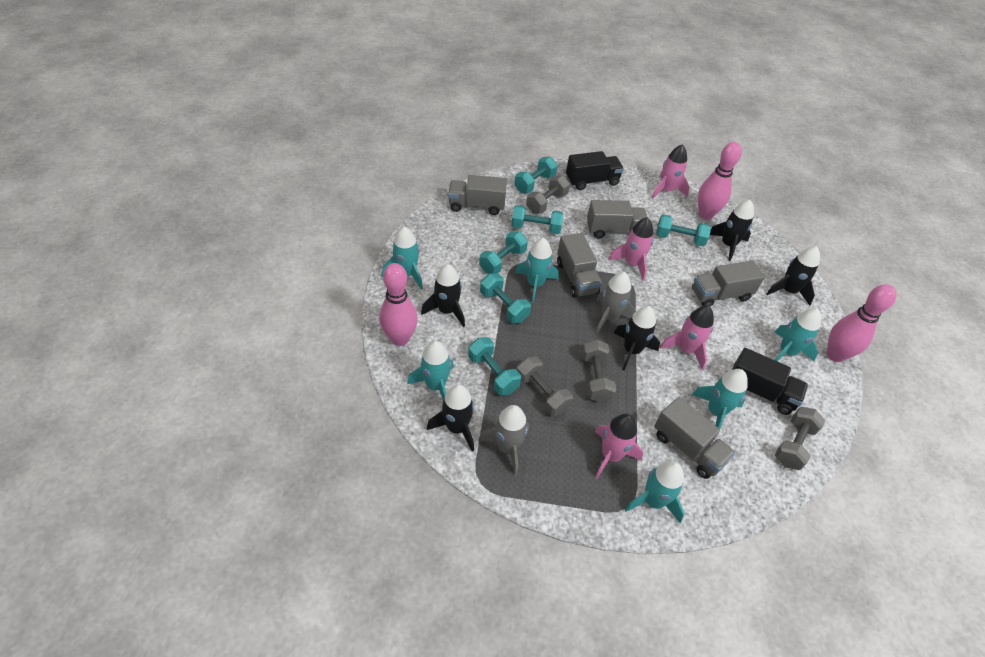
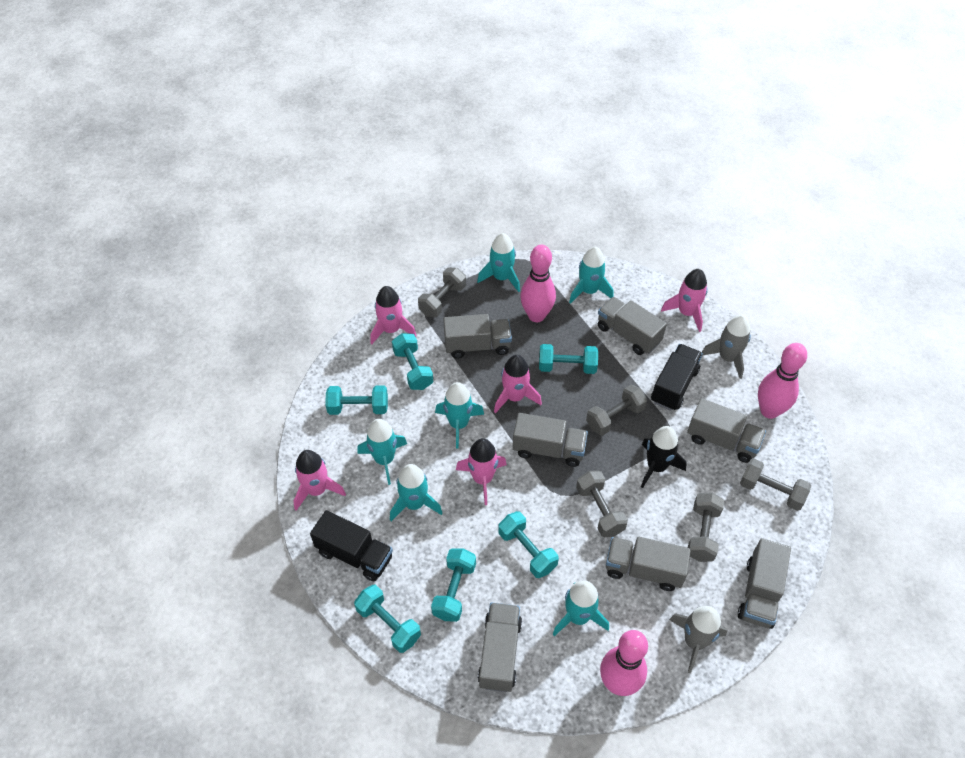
black rocket: [421,264,465,327] [427,384,474,452] [614,306,660,370] [710,200,754,261] [766,246,820,306] = 5 -> [641,426,687,488] = 1
grey dumbbell: [516,356,573,416] [526,175,570,214] [581,339,616,402] [775,407,825,470] = 4 -> [418,267,466,317] [576,471,628,537] [586,384,647,436] [688,493,724,562] [740,459,811,511] = 5
grey truck: [448,175,507,215] [557,233,602,298] [587,200,647,239] [654,397,736,479] [692,260,765,307] = 5 -> [443,314,512,359] [478,602,522,692] [513,413,588,467] [598,297,667,355] [606,537,691,591] [687,398,766,463] [738,538,791,629] = 7
pink rocket: [595,414,643,479] [608,217,654,280] [652,144,690,199] [660,306,714,370] = 4 -> [293,450,346,511] [370,286,416,344] [456,438,507,505] [494,355,542,414] [661,269,708,332] = 5

